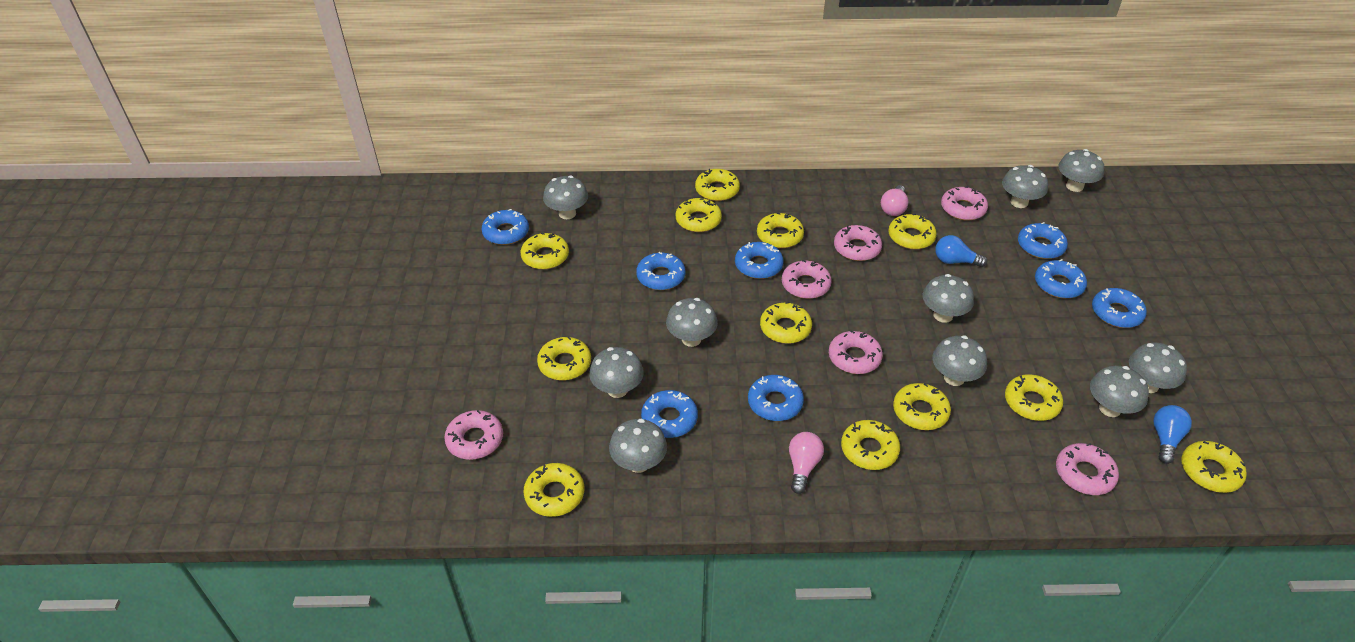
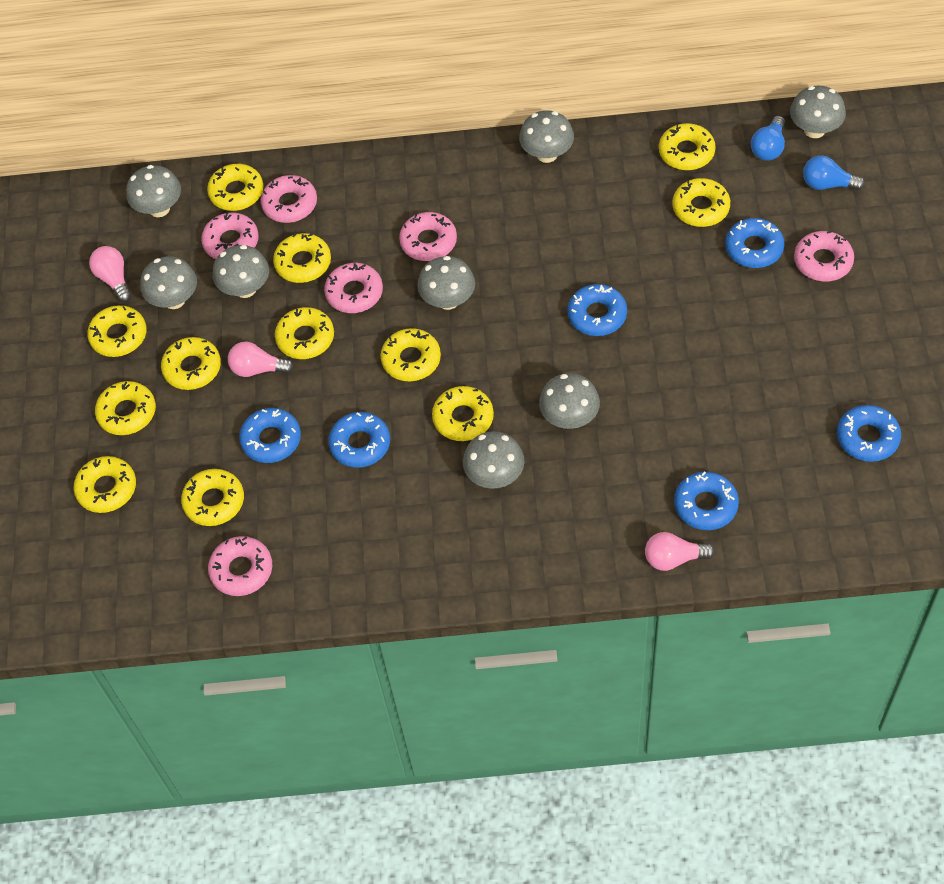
blue donut: [482,209,529,245] [636,252,685,290] [641,390,698,438] [735,242,784,279] [748,375,804,421] [1018,222,1068,259] [1035,259,1087,298] [1092,288,1147,328] = 8 -> [239,408,301,463] [328,412,390,468] [567,284,627,336] [674,471,739,530] [725,218,784,268] [837,405,901,462] = 6
grey mushroom: [543,176,588,219] [589,347,644,398] [609,419,667,473] [666,298,718,347] [923,274,974,323] [932,335,987,386] [1002,165,1048,208] [1058,149,1104,192] [1090,366,1149,417] [1129,343,1187,393] = 10 -> [126,165,181,217] [140,256,197,309] [213,245,269,298] [417,256,475,310] [463,431,524,489] [519,110,574,163] [539,373,600,429] [790,86,846,138] = 8
pink light bulb: [789,432,824,494] [881,185,909,216] = 2 -> [89,246,131,302] [228,342,294,377] [645,532,715,571] = 3

